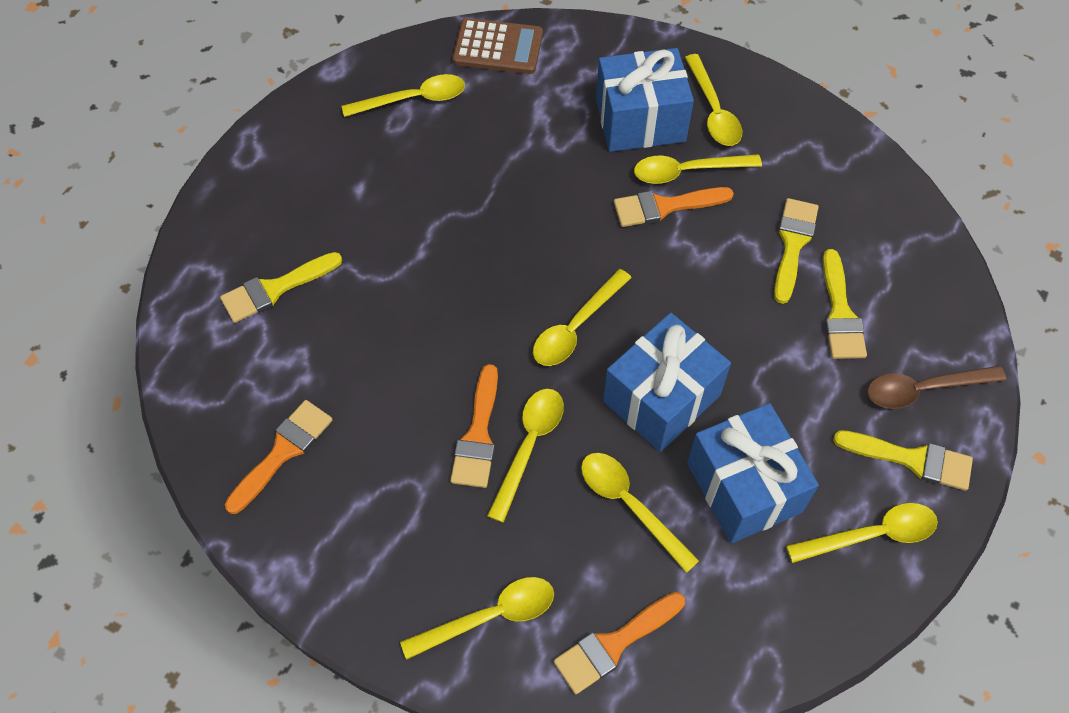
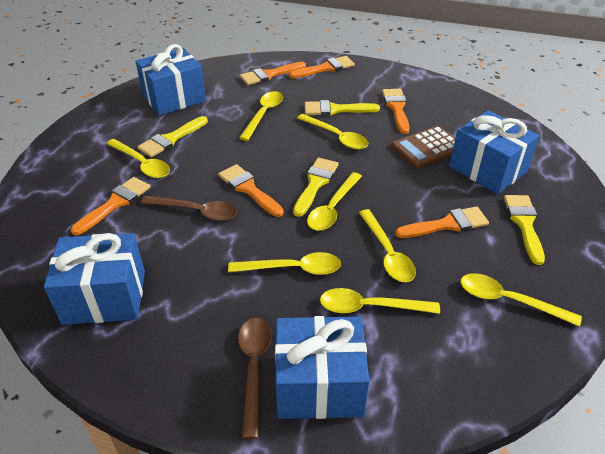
blue gift: [596,48,694,152] [603,313,731,452] [687,403,819,543] = 3 -> [44,233,145,325] [135,44,206,116] [275,316,369,419] [449,110,539,194] = 4
brown spoon: [867,366,1006,409] = 1 -> [141,195,237,221] [238,318,272,439] = 2
orange brush: [225,400,333,514] [450,364,498,488] [553,592,685,694] [614,187,734,227] = 4 -> [71,177,151,235] [218,164,284,217] [240,62,306,85] [289,56,355,78] [382,89,410,134] [395,206,489,238] = 6

